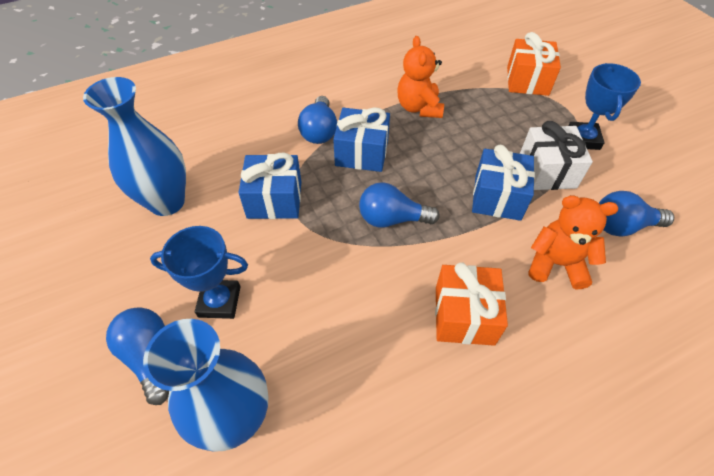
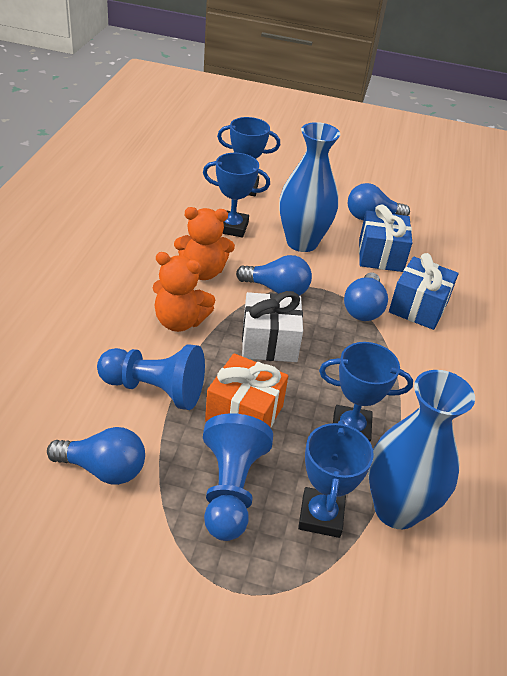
blue gift: [238,152,301,219] [333,107,390,172] [472,145,535,221] = 3 -> [359,205,412,272] [389,253,458,330] = 2
blue pawn: none = 0 -> [97,344,205,410] [203,413,273,541] = 2
blue trophy: [150,226,248,319] [568,63,641,150] = 2 -> [203,153,270,238] [217,117,280,196] [298,420,374,538] [319,342,413,442] = 4
orange gift: [435,262,508,346] [507,32,561,96] = 2 -> [205,353,288,428] = 1

